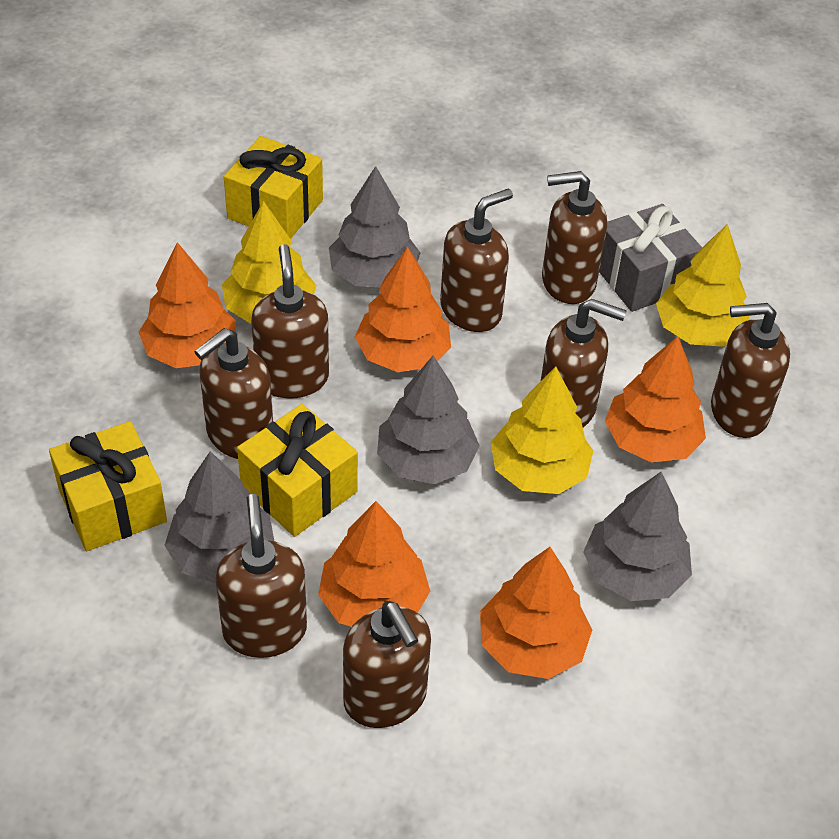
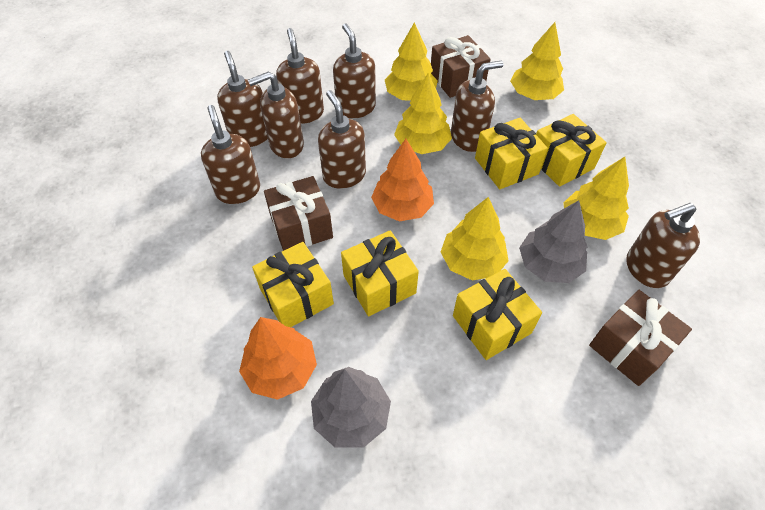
brown gift: none = 0 -> [264,176,333,251] [431,35,491,98] [589,290,692,386] = 3
grey gift: [599,204,702,312] = 1 -> none = 0
grey tree: [164,451,274,583] [329,166,420,287] [377,356,480,484] [583,472,692,601] = 4 -> [311,367,391,448] [519,200,587,283] = 2
orange tree: [139,242,236,368] [318,501,430,627] [355,247,451,372] [480,547,592,679] [605,336,706,463] = 5 -> [239,317,317,400] [371,139,434,221] = 2
yellow gift: [49,421,167,551] [224,136,323,239] [237,404,358,537] = 3 -> [252,242,334,327] [341,230,419,316] [453,269,542,360] [475,118,548,189] [536,114,607,187] = 5
yellow tree: [222,201,317,324] [491,367,593,494] [656,224,749,347] = 3 -> [385,22,438,100] [394,73,452,154] [441,197,509,281] [510,22,564,100] [563,157,629,240] = 5

